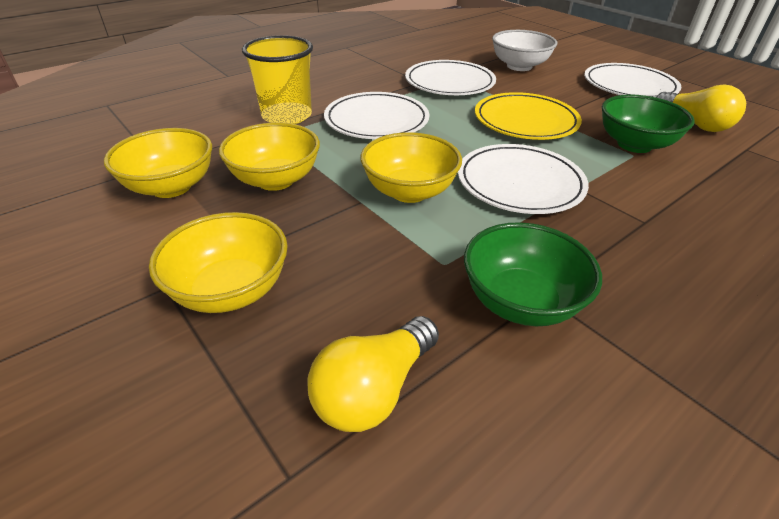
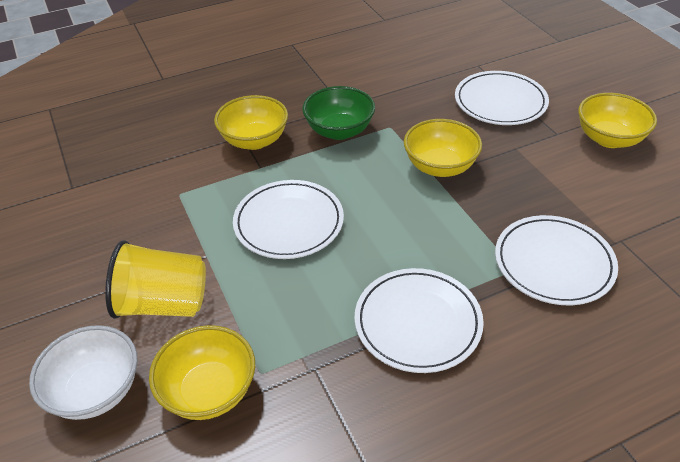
green bowl: [464,222,602,326] [602,94,695,153] = 2 -> [302,86,375,140] = 1
yellow light bulb: [307,316,439,432] [656,84,746,132] = 2 -> none = 0
yellow plate: [475,92,582,140] = 1 -> none = 0

